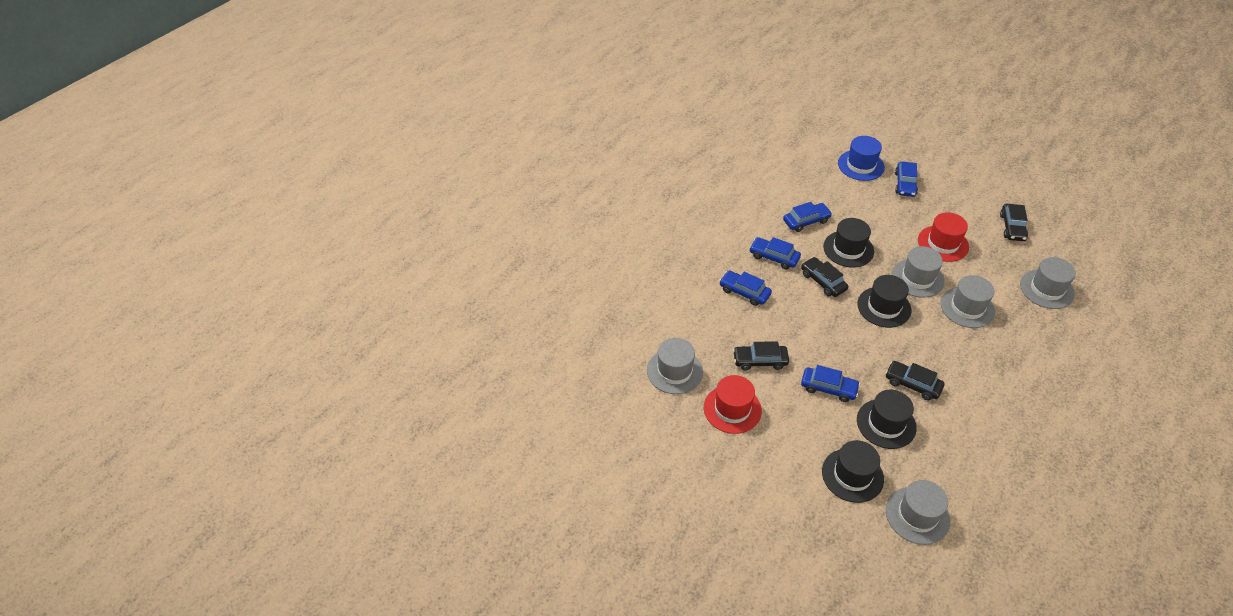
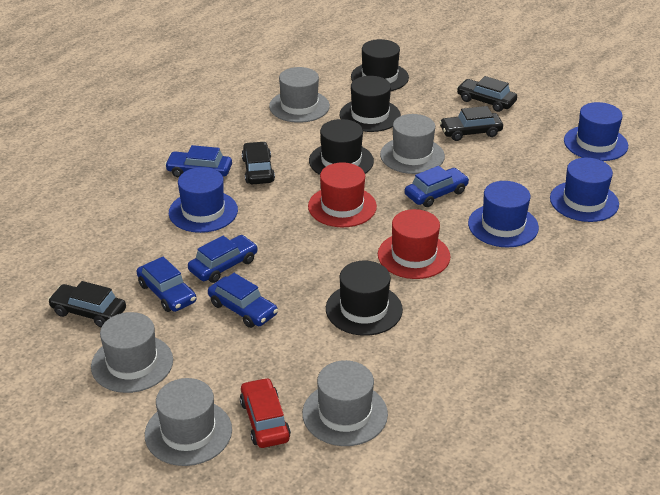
blue hat: [838,136,885,181] = 1 -> [169,167,238,233] [468,181,539,247] [550,158,619,222] [564,102,628,161] = 4
red car: none = 0 -> [240,378,291,448] = 1

